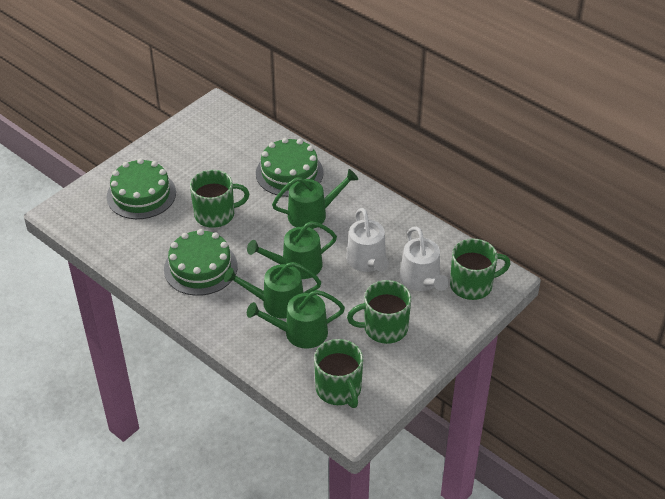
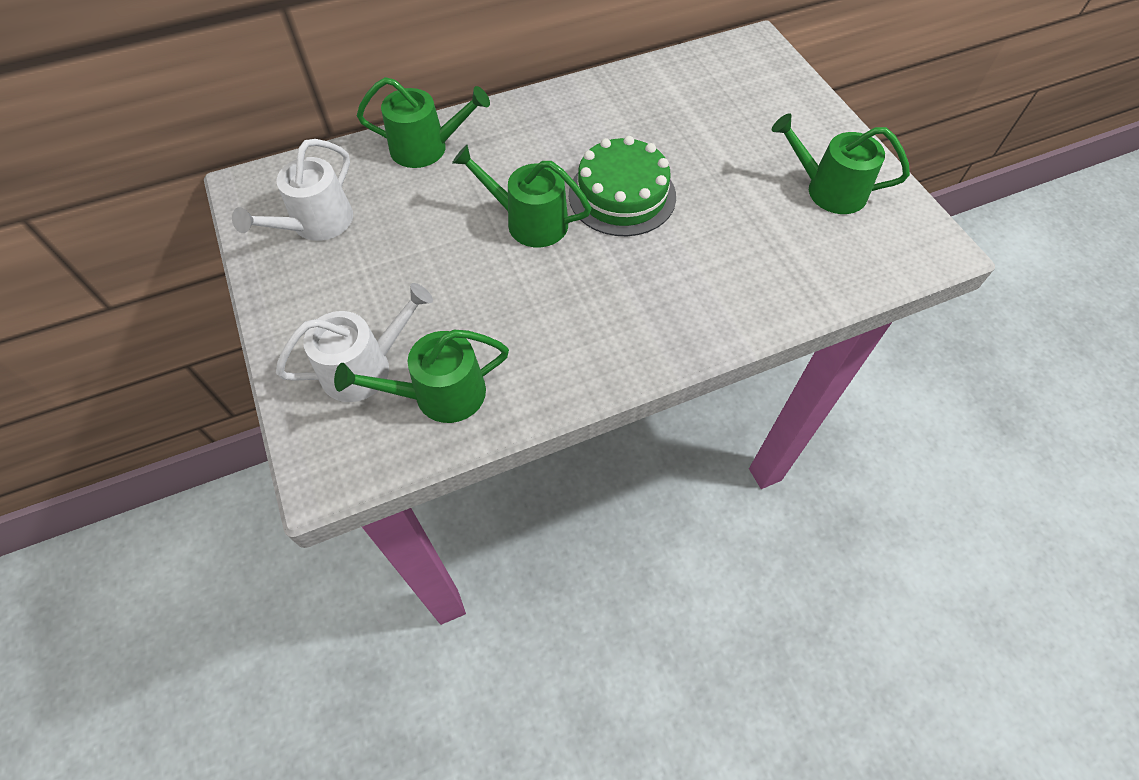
green cake: [107,158,176,219] [164,229,238,296] [256,138,324,197] = 3 -> [569,136,676,236] = 1
green mug: [190,170,249,228] [314,339,363,408] [347,280,411,344] [450,239,511,300] = 4 -> none = 0

